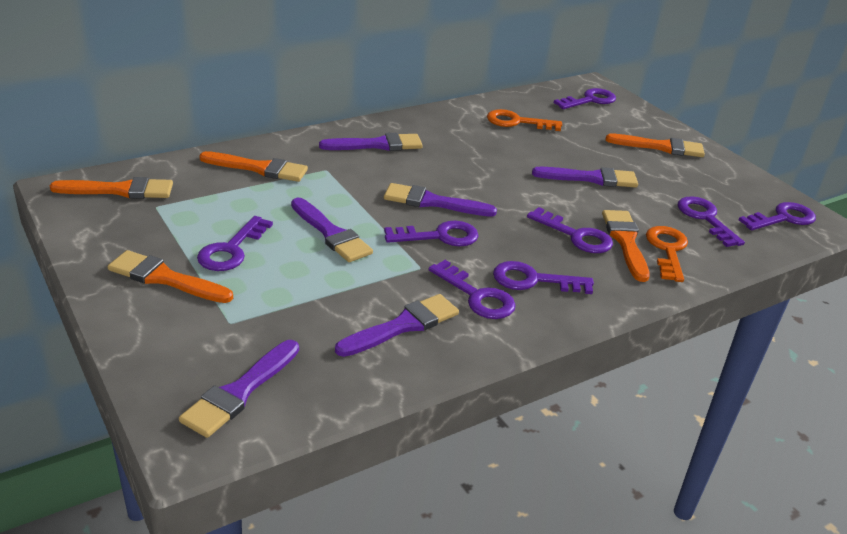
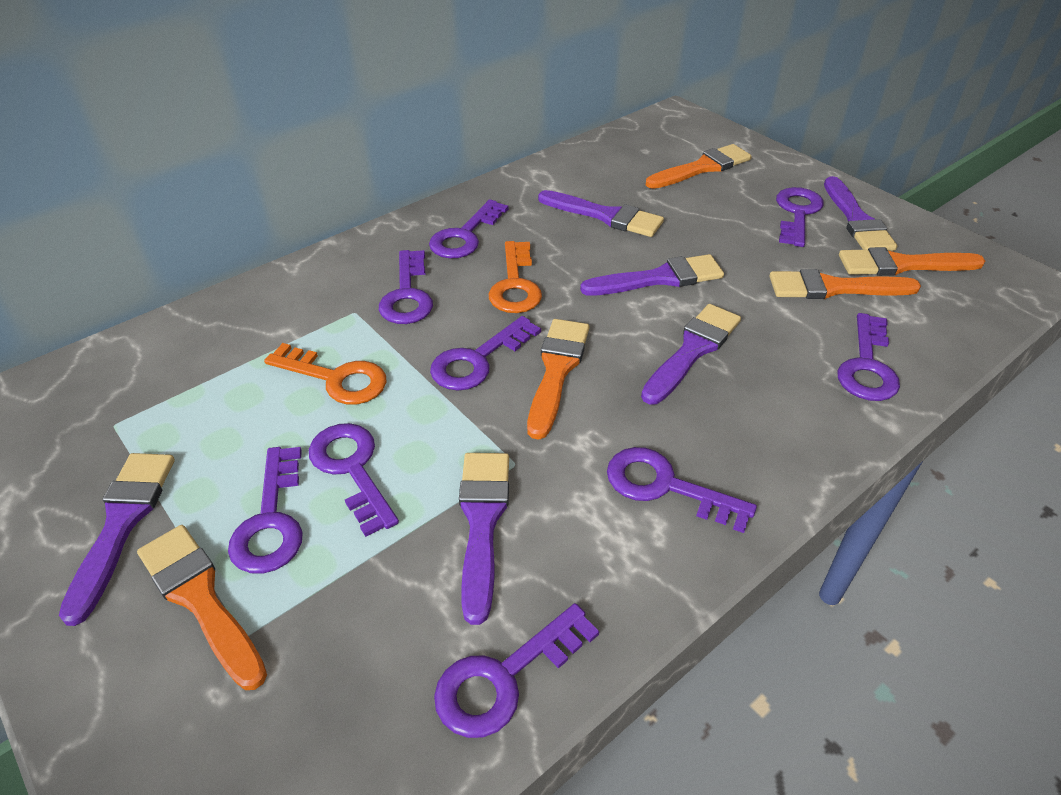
purple key: [197,216,273,271] [384,221,478,246] [429,260,516,319] [493,261,594,294] [527,207,613,253] [554,88,616,109] [678,196,745,247] [739,202,816,230] = 8 -> [228,447,303,574] [309,423,399,537] [379,250,433,324] [429,199,509,258] [430,316,541,390] [434,603,599,738] [607,447,757,533] [776,187,824,247] [837,313,900,401] = 9

